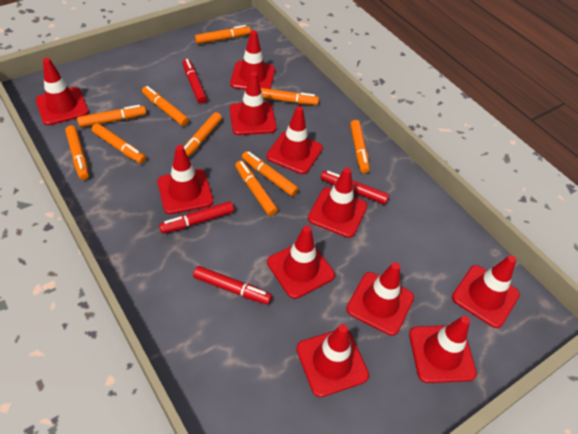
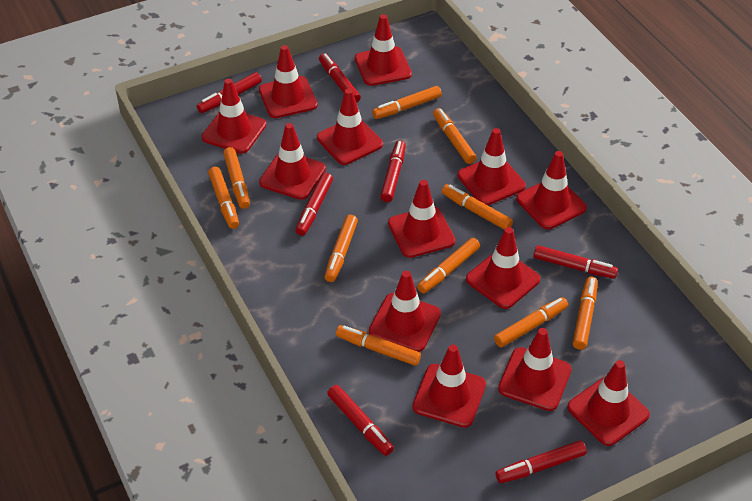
red marker: [159,201,234,234] [183,59,207,104] [193,266,272,305] [321,171,389,205] = 4 -> [197,72,262,113] [295,173,333,236] [319,53,361,103] [327,385,394,456] [380,140,406,202] [496,441,587,483] [534,245,618,279] = 7
red traffic cone: [36,58,89,125] [157,145,213,214] [230,30,275,90] [230,72,277,135] [266,106,323,174] [267,226,335,299] [296,324,369,397] [308,167,367,238] [346,262,414,336] [409,316,477,383] [452,255,520,328] = 11 -> [202,79,266,154] [259,45,318,118] [259,123,326,200] [317,89,383,165] [355,14,412,86] [369,271,441,352] [388,180,455,258] [412,345,486,428] [458,128,526,205] [466,227,541,309] [498,328,571,411] [516,151,587,229] [567,360,650,446] = 13

